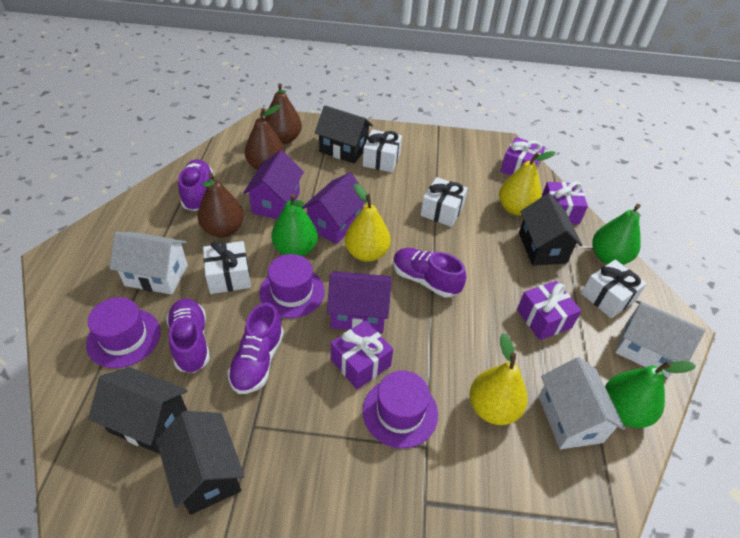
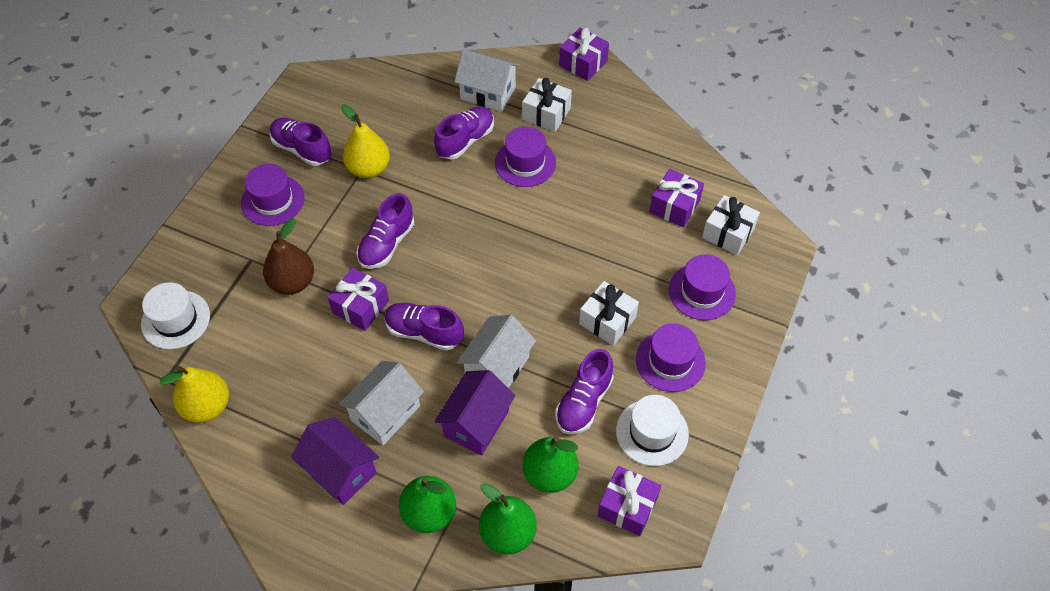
black house: [88,367,188,454] [156,411,245,515] [315,105,373,164] [519,193,582,265] = 4 -> none = 0
brown pear: [197,173,244,237] [245,105,285,170] [265,83,302,144] = 3 -> [263,218,314,295] = 1
purple hat: [86,297,161,368] [259,254,325,318] [363,371,438,448] = 3 -> [241,164,305,226] [495,126,556,187] [636,323,706,392] [669,254,736,320] = 4
purple house: [243,150,304,219] [302,172,366,244] [327,271,392,333] = 3 -> [291,417,379,505] [434,370,516,455] = 2
purple shoe: [166,299,210,373] [178,159,213,211] [227,303,284,394] [393,248,466,297] = 4 -> [270,118,332,166] [357,193,414,269] [384,303,464,351] [434,106,494,159] [555,348,614,434] = 5
white gift: [203,241,251,294] [363,129,402,173] [421,177,468,227] [581,260,647,318] = 4 -> [522,78,572,132] [579,281,639,346] [702,195,760,255] = 3
white hat: none = 0 -> [141,282,210,349] [616,395,689,466] = 2
yellow pear: [345,184,391,262] [470,333,528,425] [499,151,556,216] = 3 -> [160,366,229,423] [341,104,390,178] = 2

